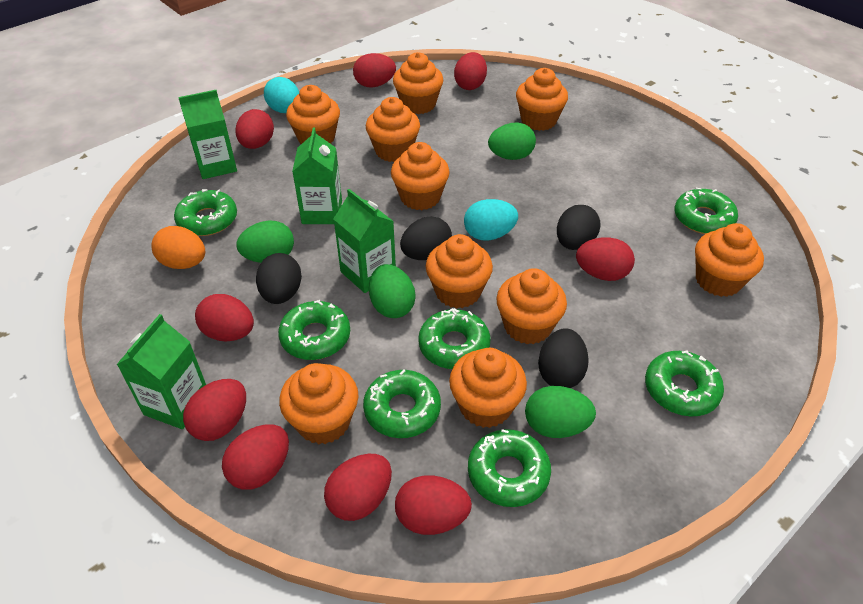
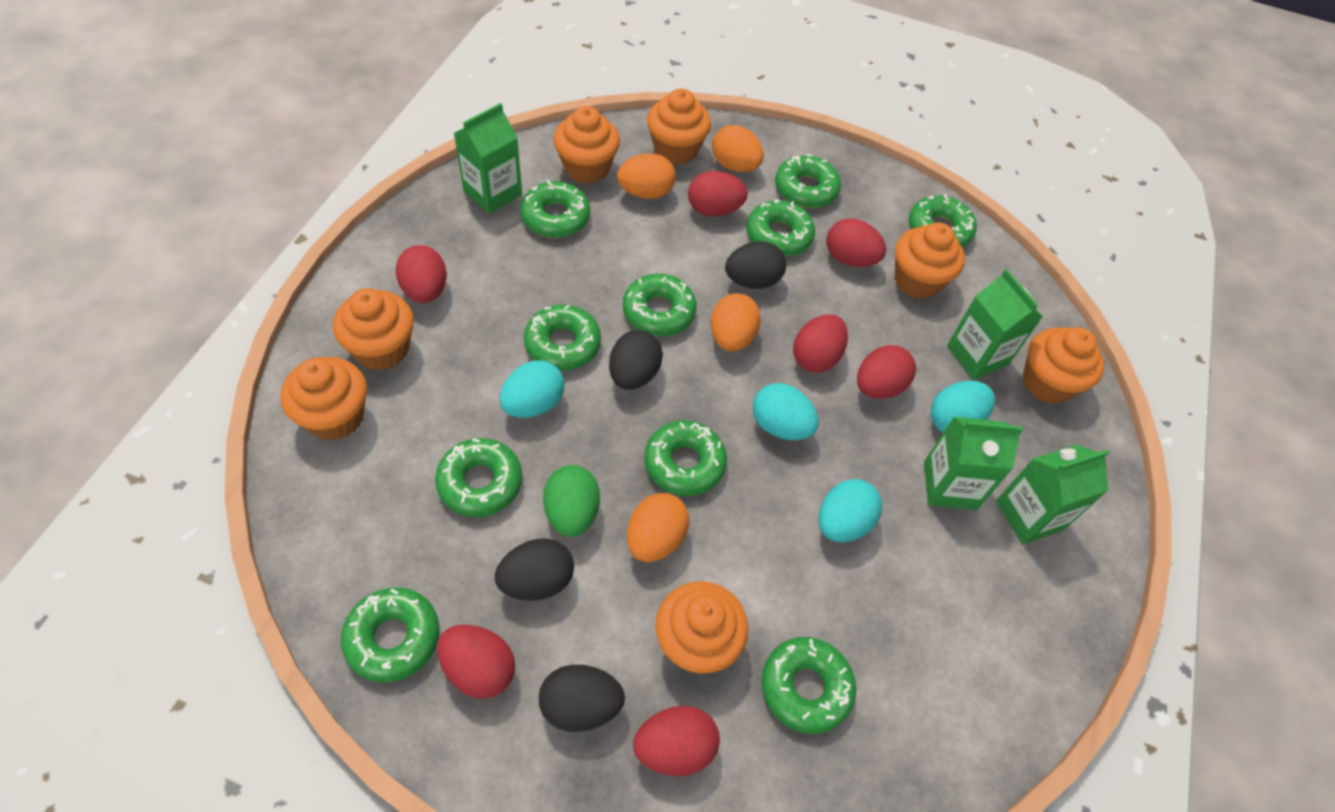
green donut: [174,189,237,236] [278,300,350,360] [363,370,441,438] [418,308,491,369] [468,429,551,507] [645,350,724,416] [674,188,738,234] = 7 -> [341,587,440,683] [435,438,522,517] [520,180,590,238] [524,304,601,371] [623,274,697,336] [644,420,727,496] [746,200,815,256] [762,637,856,734] [775,154,841,208] [909,194,977,248] = 10
green egg: [236,220,294,263] [369,264,415,318] [488,122,536,160] [525,386,596,438] = 4 -> [543,465,600,537] = 1
orange cupcake: [279,363,359,444] [286,85,340,144] [366,97,420,162] [391,142,450,210] [393,52,443,114] [426,234,493,308] [449,348,527,428] [496,268,567,344] [516,68,568,131] [695,223,764,297] = 10 -> [280,357,367,441] [333,288,414,370] [553,106,620,184] [647,88,711,165] [655,581,748,674] [895,223,965,299] [1023,327,1104,404] = 7
orange egg: [152,226,205,269] = 1 -> [617,154,676,199] [627,493,689,562] [711,293,761,352] [712,125,764,172] = 4
red egg: [183,379,246,441] [195,294,254,341] [222,424,289,490] [235,109,274,149] [324,454,392,521] [353,53,396,88] [395,475,472,535] [454,52,487,90] [576,237,635,281] = 9 -> [396,245,447,303] [437,624,515,699] [633,706,720,776] [688,171,748,216] [793,314,848,373] [827,218,886,267] [857,345,916,399] = 7
turquoise egg: [264,77,299,113] [464,199,518,241] = 2 -> [500,360,565,418] [752,383,819,440] [819,479,882,542] [931,381,995,432] = 4

